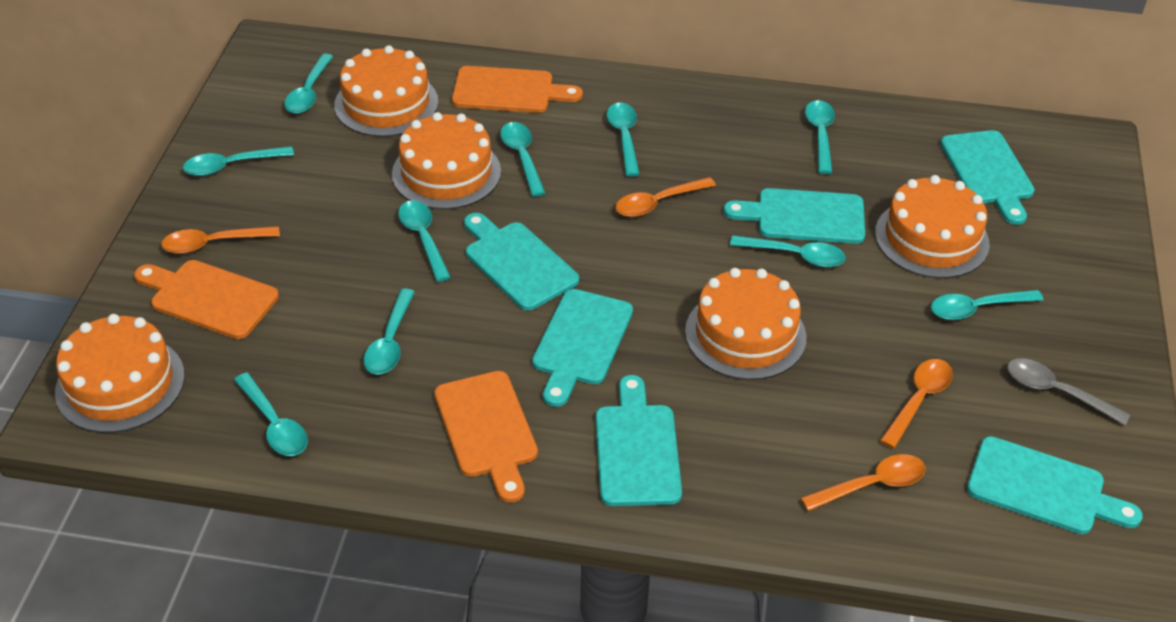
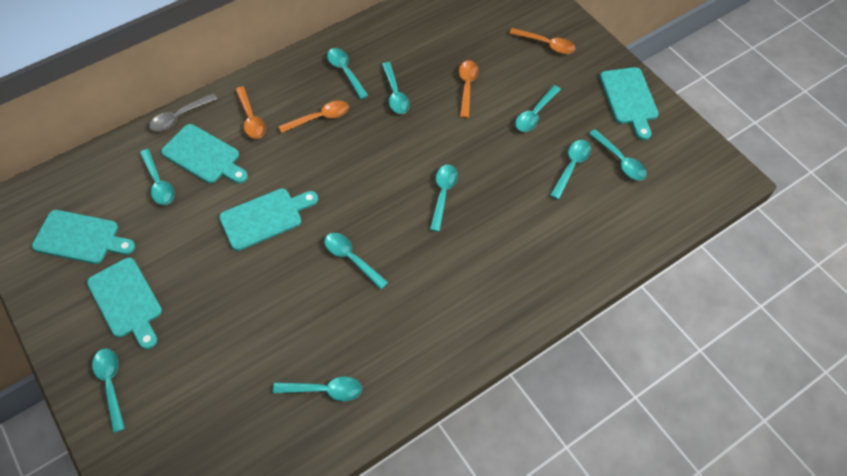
orange cake: [55,314,185,433] [334,45,438,137] [392,112,501,209] [685,268,806,380] [875,175,990,278] = 5 -> none = 0
orange cutting board: [134,260,279,339] [434,371,538,503] [452,66,583,113] = 3 -> none = 0
turquoise cutting board: [464,213,579,310] [532,289,633,407] [596,375,682,506] [724,188,865,244] [940,130,1035,225] [967,436,1143,534] = 6 -> [32,210,135,264] [87,258,162,349] [161,124,248,183] [219,188,318,251] [600,67,658,140] = 5

